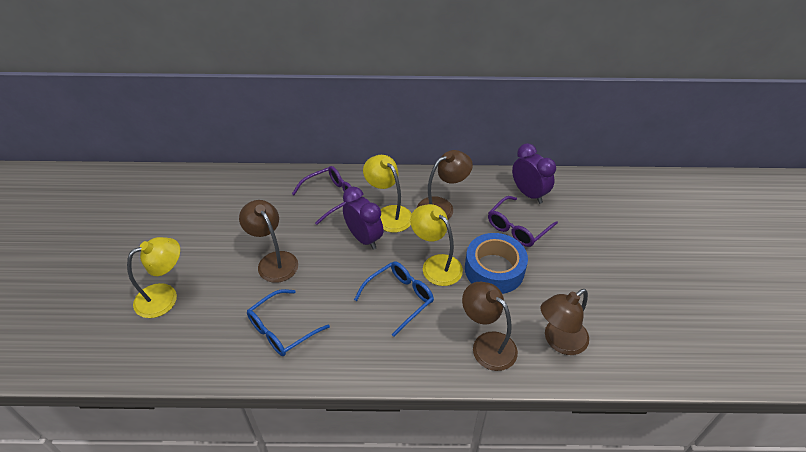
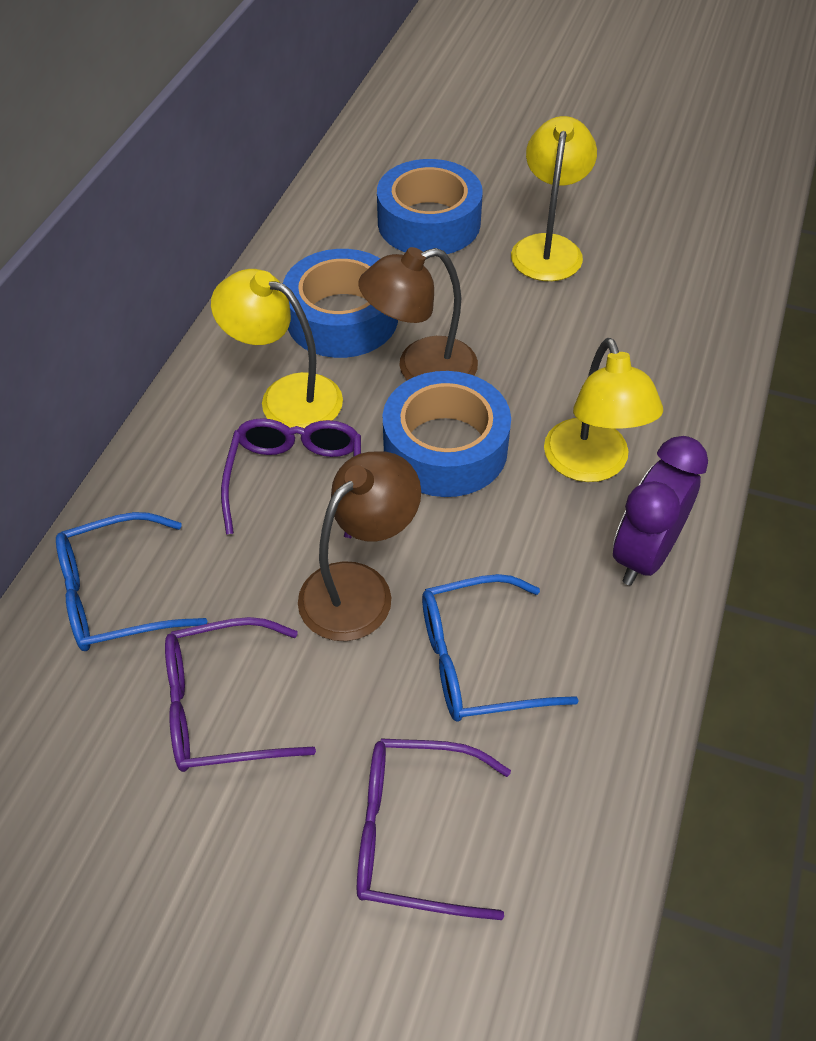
blue tape: [465,233,528,294] = 1 -> [283,249,398,358] [377,159,483,254] [383,371,511,497] = 3
brown lamp: [239,200,298,283] [417,150,473,219] [462,282,518,371] [540,289,589,355] = 4 -> [298,451,421,641] [359,247,478,380] = 2
purple clock: [343,187,383,249] [512,143,556,204] = 2 -> [613,436,708,586] = 1
purple glasses: [292,166,352,225] [488,196,558,247] = 2 -> [165,617,316,772] [221,418,361,538] [357,739,511,920] = 3

